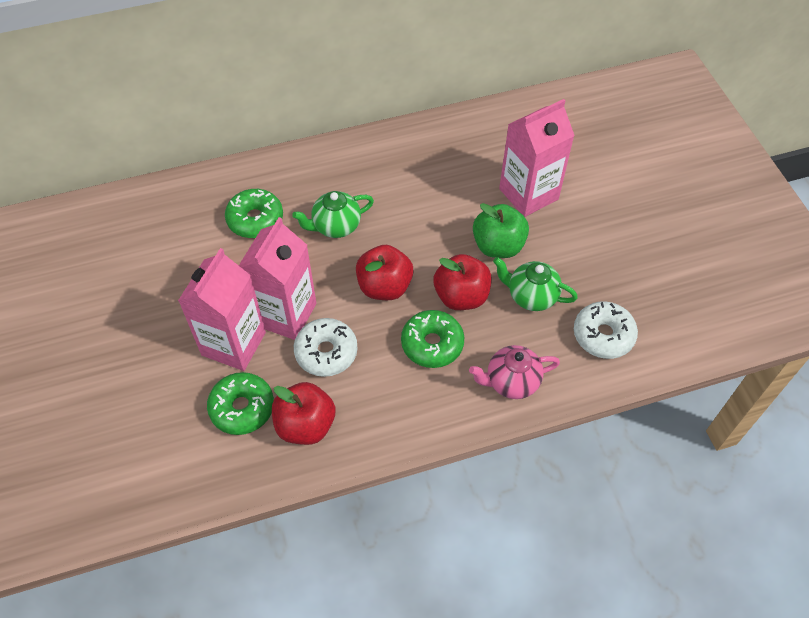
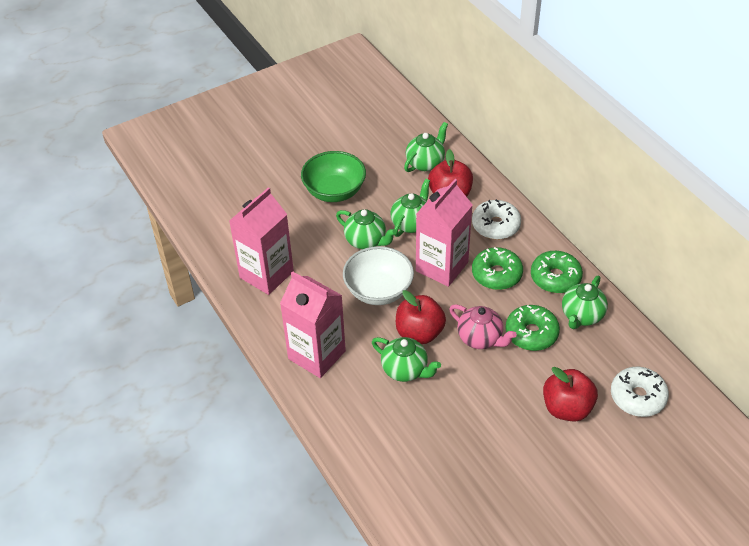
green apple: [473,203,529,258] = 1 -> none = 0
green bowl: none = 0 -> [301,151,366,202] = 1
green teapot: [292,191,374,238] [493,257,578,311] = 2 -> [336,209,397,249] [372,337,441,382] [390,179,430,237] [404,122,448,172] [562,276,608,329] = 5
white bowl: none = 0 -> [343,246,414,305] = 1

